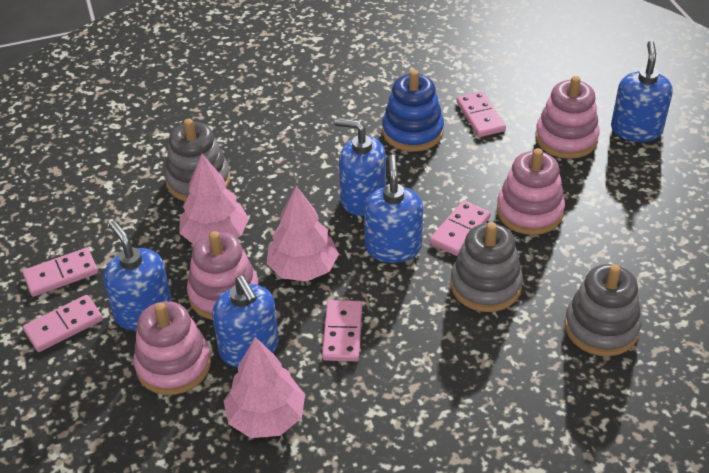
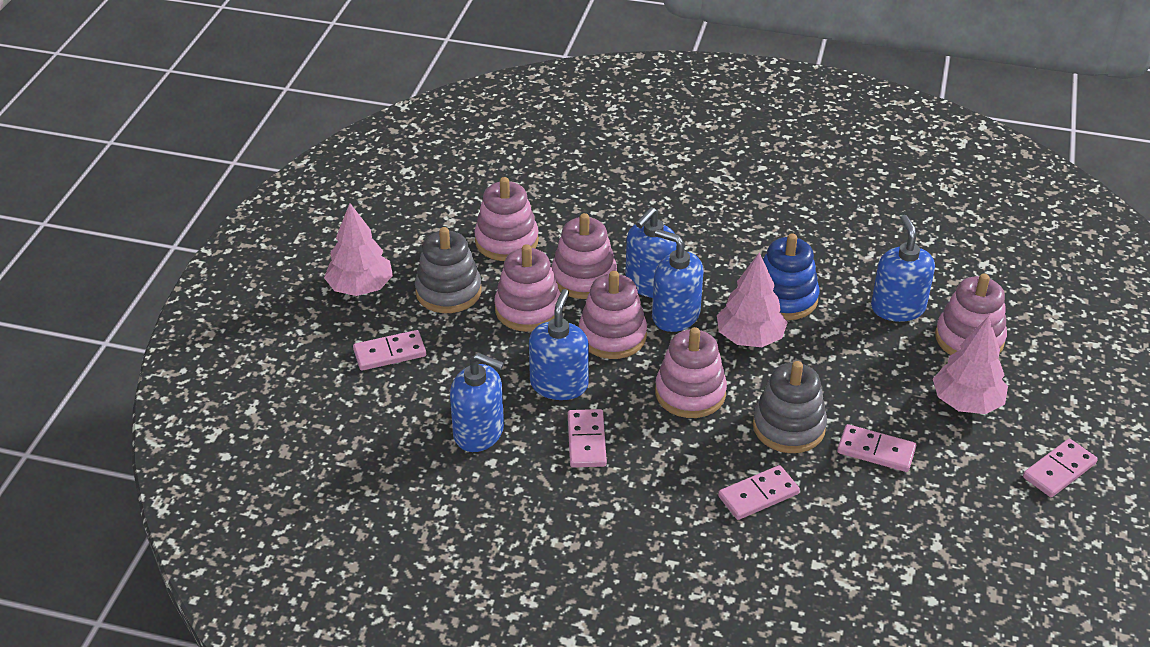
grey stacking toy: [165,119,230,201] [451,222,523,312] [565,264,642,356] = 3 -> [415,227,482,313] [753,361,827,453] = 2
pink stacking toy: [134,301,211,395] [187,231,259,320] [497,148,565,235] [535,76,600,159] = 4 -> [474,177,539,261] [494,244,560,332] [551,213,617,299] [579,271,647,359] [655,327,727,418] [935,274,1007,355] = 6

